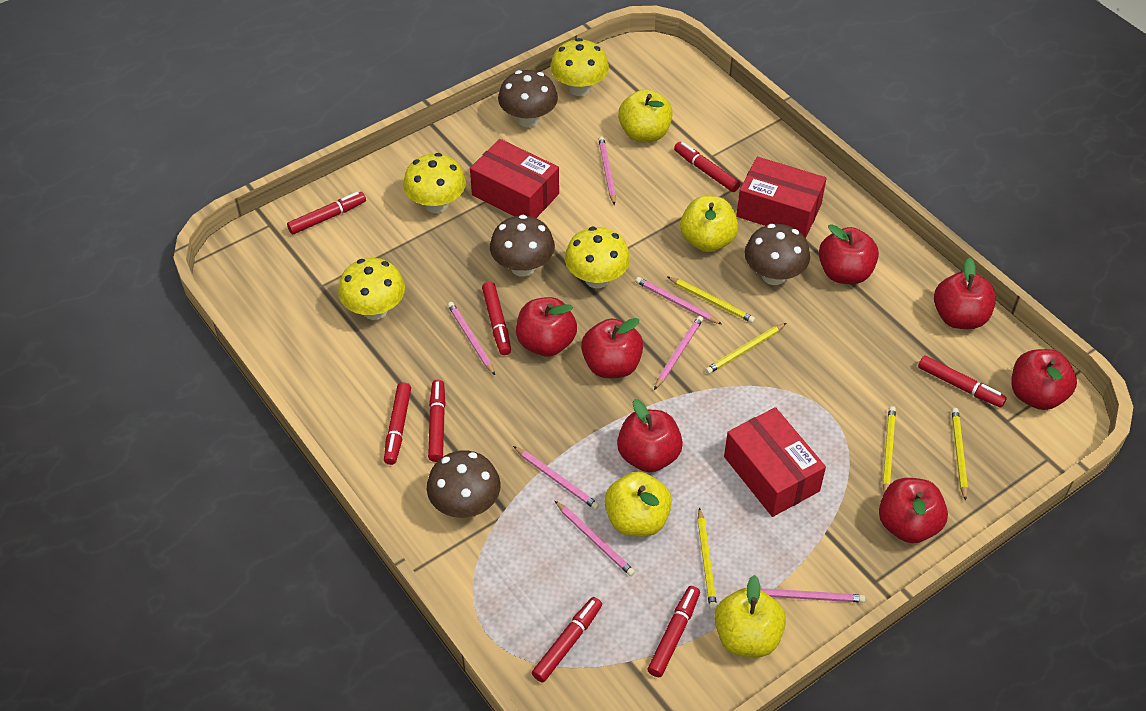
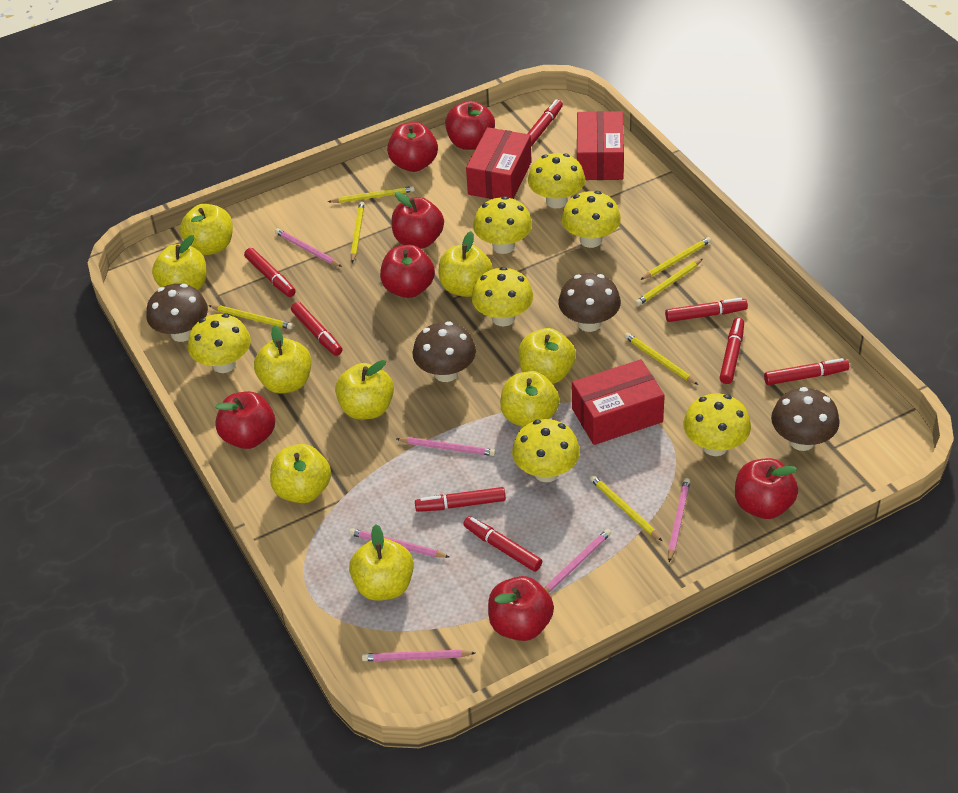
pink pencil: [448,302,495,375] [513,446,599,510] [555,501,635,576] [598,136,616,205] [635,277,722,324] [654,316,703,390] [760,588,865,603] = 7 -> [275,228,342,267] [349,528,449,558] [362,650,475,661] [397,437,496,456] [544,529,611,593] [668,478,690,562] = 6
yellow apple: [604,471,672,537] [618,89,673,142] [680,196,738,252] [714,575,786,657] = 4 -> [152,235,207,290] [180,204,233,255] [254,325,311,394] [270,444,331,503] [335,360,394,420] [349,525,414,601] [439,231,493,297] [500,371,560,427] [518,328,576,384] = 9
yellow mushroom: [338,258,405,320] [403,153,466,213] [550,38,609,96] [565,227,630,288] = 4 -> [188,314,251,373] [472,267,533,327] [473,196,532,254] [512,419,580,482] [528,153,585,208] [561,191,621,248] [683,393,751,456] = 7
yellow pencil: [668,277,755,323] [697,507,717,610] [705,323,787,374] [883,406,896,492] [952,408,968,501] = 5 -> [209,305,293,329] [328,186,415,203] [351,201,365,263] [590,475,662,541] [624,333,698,385] [635,259,703,306] [640,237,711,280] = 7

